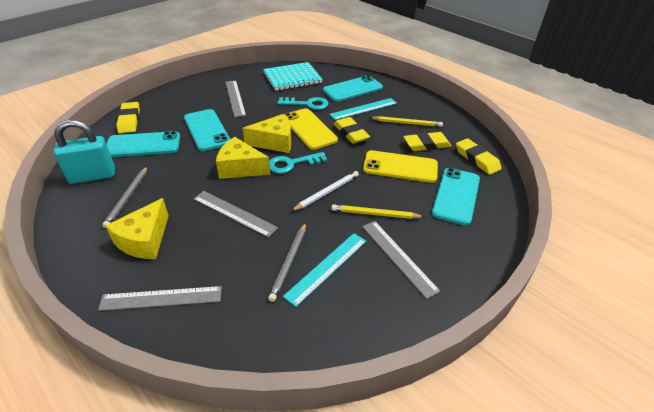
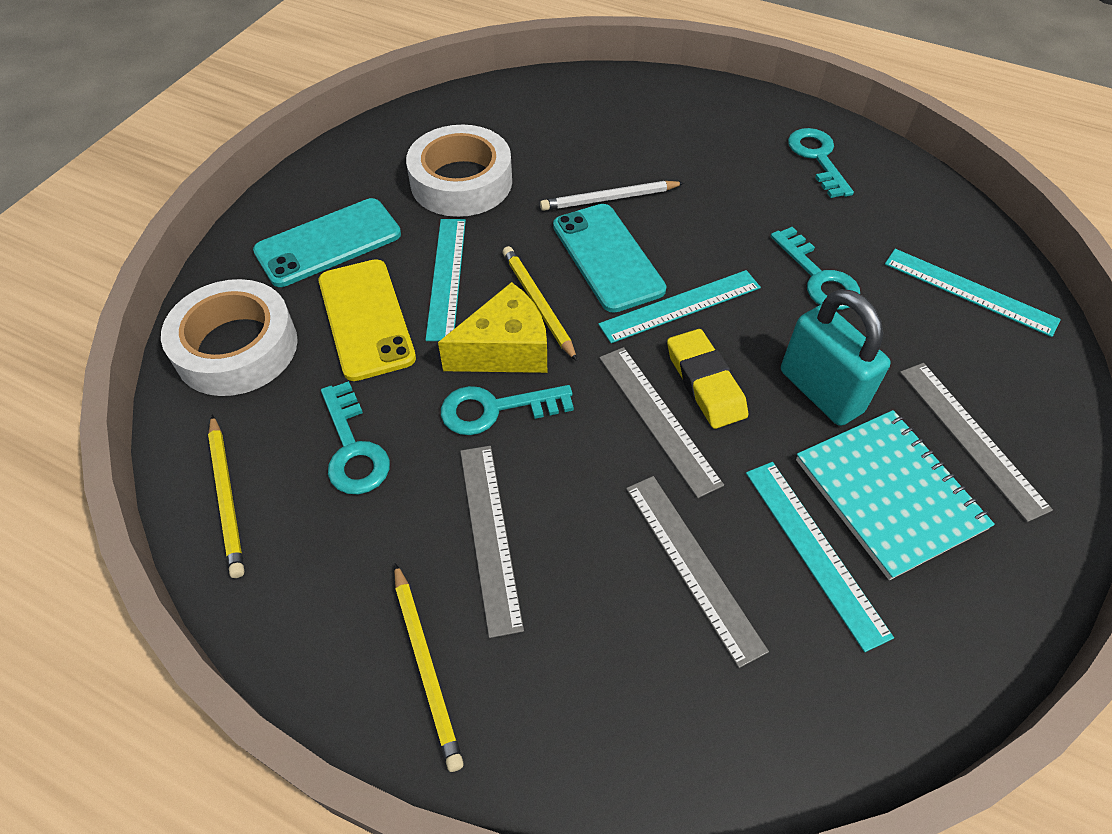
grey pencil: [102,166,148,228] [268,223,306,302] = 2 -> none = 0
turquoise key: [269,152,327,174] [278,97,329,110] = 2 -> [321,381,390,495] [441,385,574,435] [771,227,860,310] [788,128,854,198] = 4
turquoise phone: [107,131,180,157] [184,109,230,151] [323,75,383,102] [432,168,480,226] = 4 -> [253,198,401,287] [553,204,666,313] = 2
turquoise ruler: [283,233,366,307] [329,98,397,120] = 2 -> [425,219,466,341] [598,270,761,343] [746,462,894,652] [885,249,1061,337] = 4
white tape: none = 0 -> [161,279,298,396] [406,125,512,217] = 2
yellow cheese: [106,198,169,259] [216,137,270,179] [243,114,291,153] = 3 -> [438,282,547,373] = 1
yellow eraser: [116,102,140,133] [334,117,370,144] [403,132,451,151] [456,138,502,175] = 4 -> [667,329,748,429] = 1
yellow pencil: [331,204,424,219] [370,116,443,127] = 2 -> [208,415,245,578] [394,563,464,772] [503,246,577,361] = 3
yellow phone: [284,108,338,150] [363,150,438,183] = 2 -> [318,259,416,381] = 1

